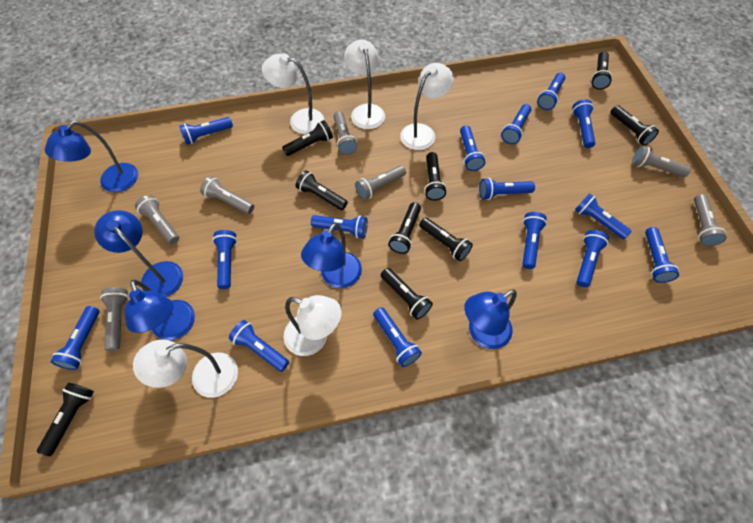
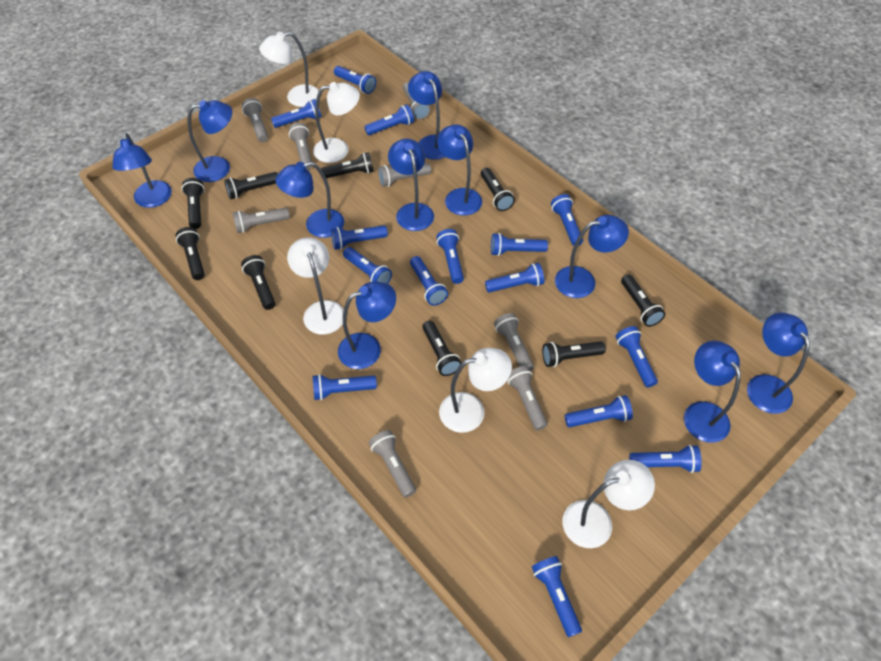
blue lamp: [45,121,138,192] [94,210,183,297] [124,280,195,340] [301,223,362,288] [464,289,517,349] = 5 -> [112,133,172,208] [188,100,232,182] [276,162,344,238] [338,281,396,369] [388,139,434,231] [408,71,445,160] [437,124,482,216] [555,215,629,298] [684,341,741,443] [747,312,810,414] = 10
grey flashlight: [100,287,129,351] [135,195,179,244] [200,176,254,214] [333,111,358,155] [355,165,406,200] [632,145,691,177] [694,194,727,246] = 7 -> [233,208,290,233] [242,98,268,142] [289,123,312,170] [369,430,416,498] [378,163,431,187] [403,82,430,120] [494,313,534,371] [508,366,547,430] = 8

